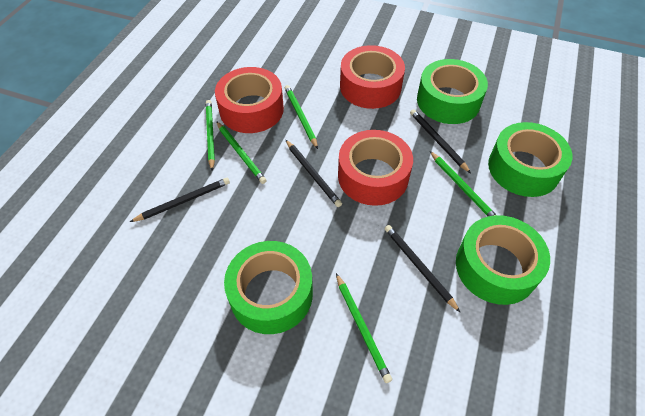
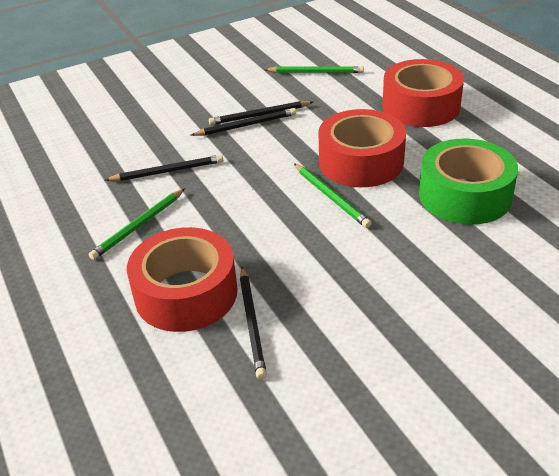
green pencil: [206,100,215,171] [216,121,267,184] [285,85,318,149] [336,273,392,383] [430,151,496,216] = 5 -> [89,188,185,260] [264,66,364,73] [294,163,372,228] = 3
green tape: [224,241,313,334] [417,59,488,124] [456,215,550,305] [488,122,572,197] = 4 -> [419,138,518,225] = 1

